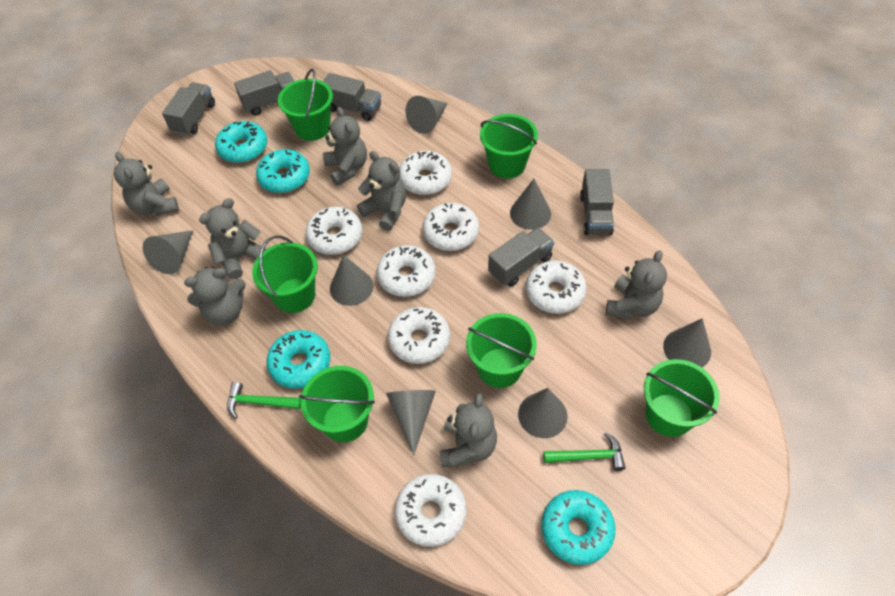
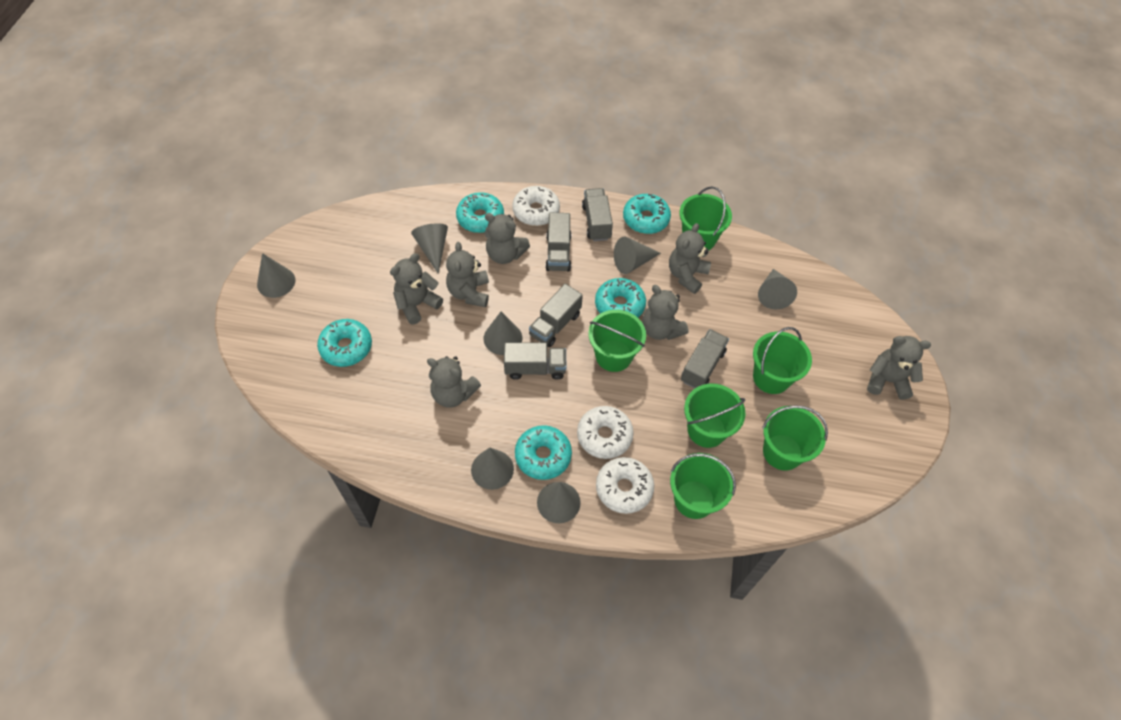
green hammer: [227,382,301,419] [543,432,626,471] = 2 -> none = 0
turquoise donut: [215,121,267,163] [256,149,310,193] [267,330,330,389] [541,490,615,565] = 4 -> [317,319,372,367] [456,192,504,233] [515,425,572,480] [595,278,646,318] [623,194,671,234] = 5
white donut: [306,207,362,255] [377,245,435,297] [388,307,450,364] [395,474,466,547] [399,151,452,195] [423,203,479,251] [526,261,587,314] = 7 -> [512,186,560,226] [577,406,634,459] [596,457,654,514] = 3

